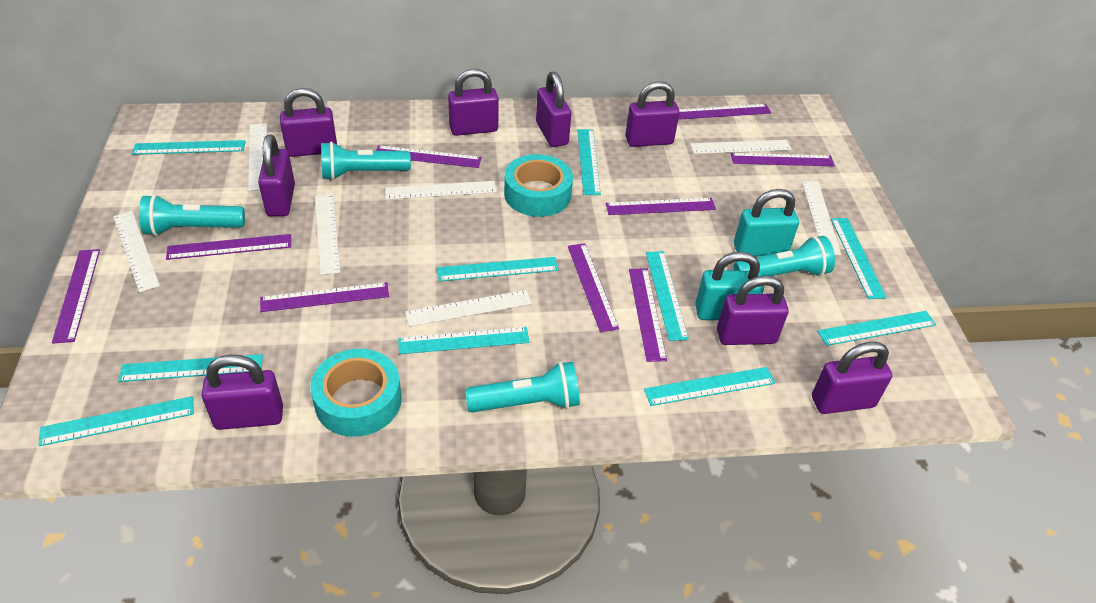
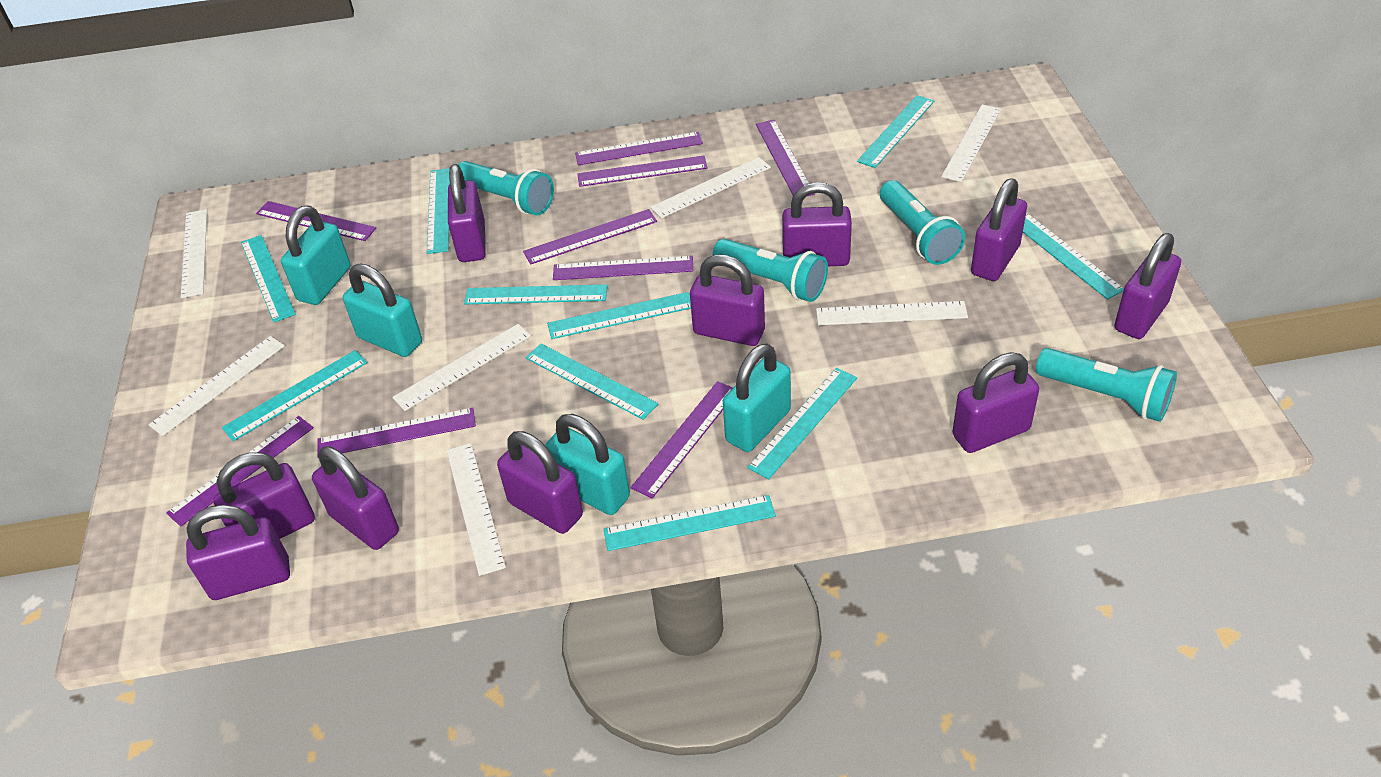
purple padlock: [202,355,283,430] [258,134,295,216] [280,88,337,157] [448,69,499,136] [536,71,571,147] [625,81,680,147] [717,275,789,345] [812,342,892,414] = 8 -> [186,505,290,600] [214,452,315,539] [312,446,399,550] [448,164,486,262] [497,431,583,534] [690,255,765,346] [782,182,852,266] [952,352,1039,453] [971,178,1027,281] [1114,233,1181,339] = 10
turquoise padlock: [695,252,764,320] [734,189,799,256] = 2 -> [281,205,350,305] [343,264,422,357] [545,414,630,515] [723,343,791,452] = 4
turquoise tape: [310,349,402,437] [504,154,573,217] = 2 -> none = 0

